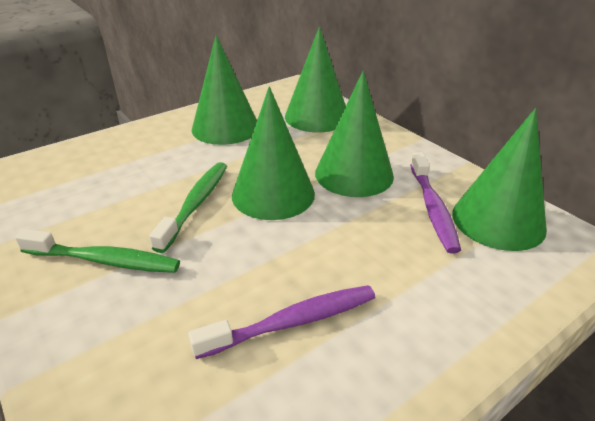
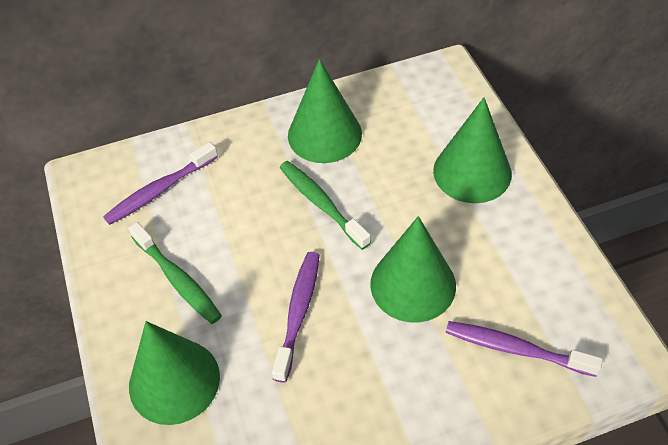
green cone: [192,35,257,145] [232,86,315,220] [285,26,346,132] [315,71,394,197] [452,108,547,251] = 5 -> [129,321,220,425] [288,59,362,163] [370,216,456,323] [433,97,512,203] = 4
purple toothbrush: [188,285,376,359] [410,152,461,253] = 2 -> [103,142,218,225] [272,252,320,383] [446,321,603,377] = 3

